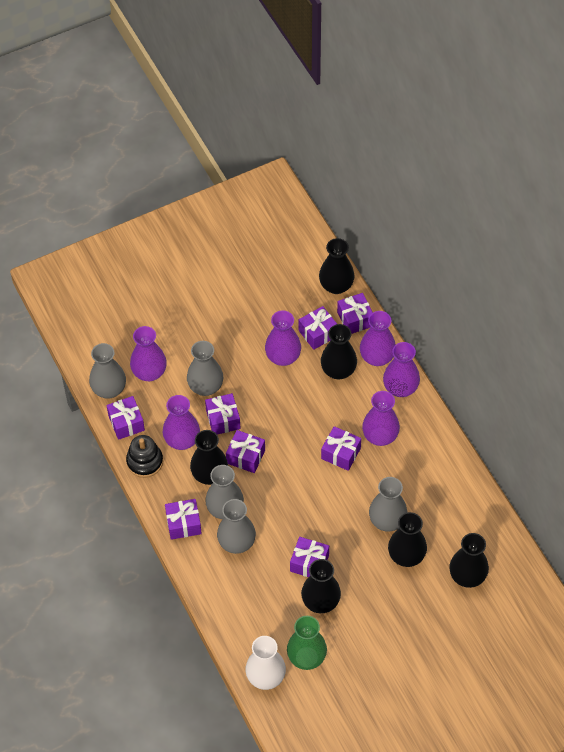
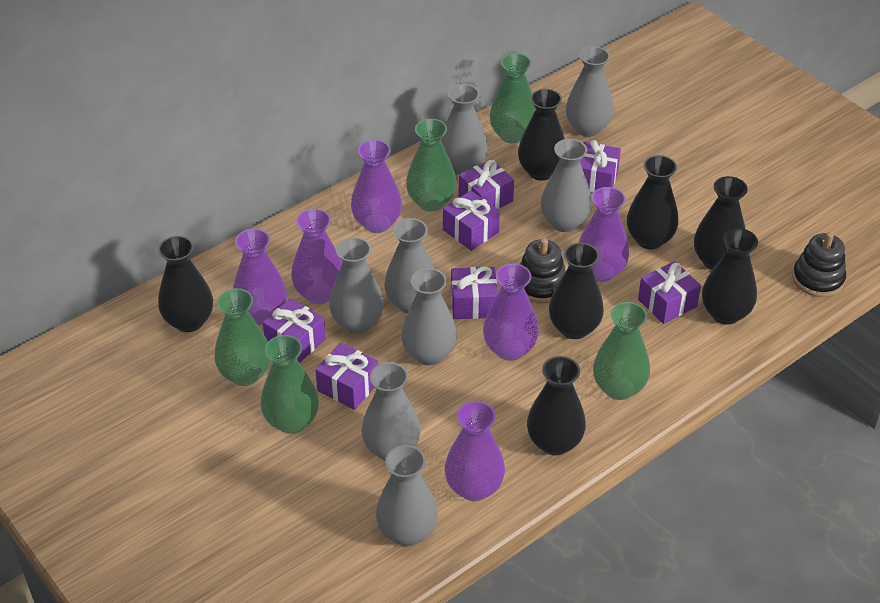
black stacking toy: [126,435,163,478] = 1 -> [520,238,566,304] [792,232,846,297] = 2
black vase: [190,430,228,485] [301,559,341,613] [319,238,355,294] [321,324,357,379] [388,512,427,567] [449,533,489,588] = 6 -> [158,236,213,332] [518,89,565,181] [527,356,586,456] [549,243,604,339] [627,155,679,249] [694,176,748,270] [702,228,758,325] = 7
green vase: [287,616,327,670] = 1 -> [214,288,271,386] [261,335,319,434] [406,119,456,212] [490,53,536,144] [593,302,650,400] = 5
grey vase: [89,343,126,399] [187,341,223,396] [205,465,244,519] [217,499,256,554] [369,477,407,532] = 5 -> [329,237,384,334] [361,362,421,460] [376,445,438,546] [384,218,434,313] [401,268,457,365] [441,84,488,175] [541,139,592,232] [566,46,614,137] = 8
purple gift: [107,396,145,440] [165,499,202,540] [205,393,241,435] [226,430,265,473] [290,537,329,577] [299,306,337,350] [321,426,361,471] [337,293,373,334] = 8 -> [263,298,326,363] [316,343,378,410] [443,191,500,251] [451,266,498,319] [459,159,514,209] [580,140,621,193] [638,261,701,324] = 7
white vase: [245,636,286,690] = 1 -> none = 0

